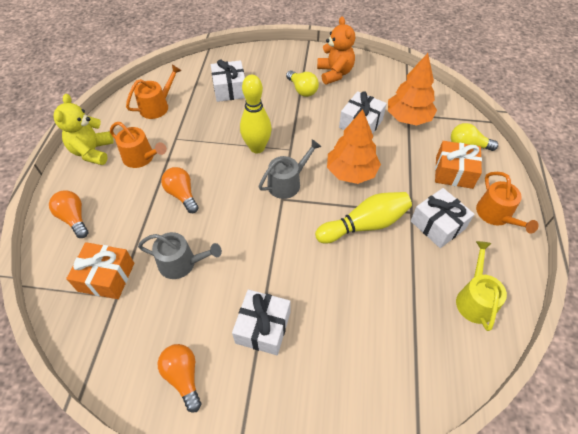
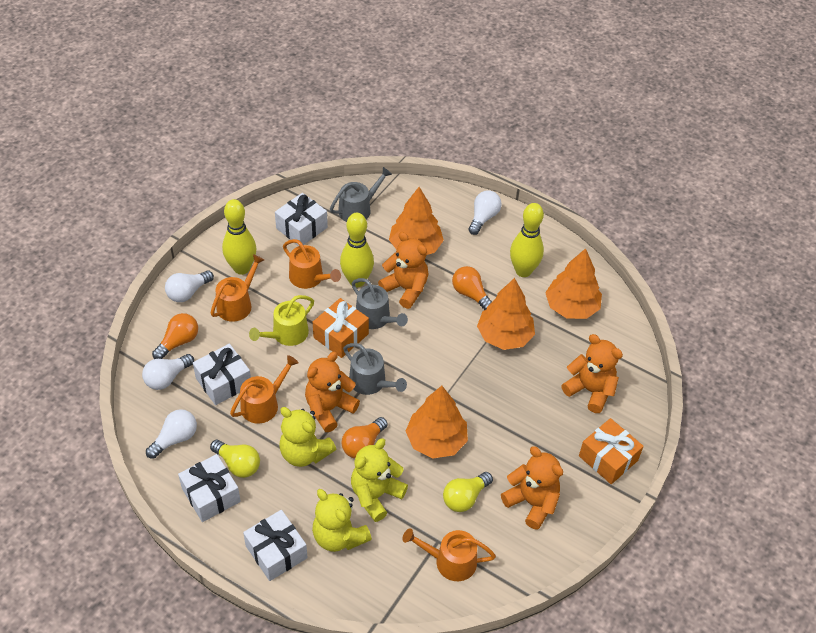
grey watering can: [138,232,222,279] [259,139,321,199] = 2 -> [330,167,392,222] [343,343,407,395] [352,278,408,329] = 3
orange teddy bear: [317,16,355,84] = 1 -> [305,351,360,432] [378,232,429,309] [501,446,563,530] [561,334,623,413] = 4
orange tree: [327,109,381,184] [388,53,437,126] = 2 -> [389,187,444,255] [406,386,468,458] [477,278,535,350] [545,248,602,319] = 4
orange watering can: [110,122,167,168] [126,65,182,119] [476,172,539,234] = 3 -> [211,254,264,322] [230,355,299,424] [283,239,341,289] [402,528,496,581] = 4
white light bulb: none = 0 -> [142,354,194,390] [146,409,197,459] [165,270,214,302] [468,191,502,235] = 4
yellow bowling pin: [240,75,272,153] [315,192,412,244] = 2 -> [222,199,257,275] [340,213,374,287] [510,203,544,277] = 3
yellow teddy bear: [53,94,114,165] = 1 -> [279,407,336,467] [312,489,372,552] [351,438,408,522] = 3

